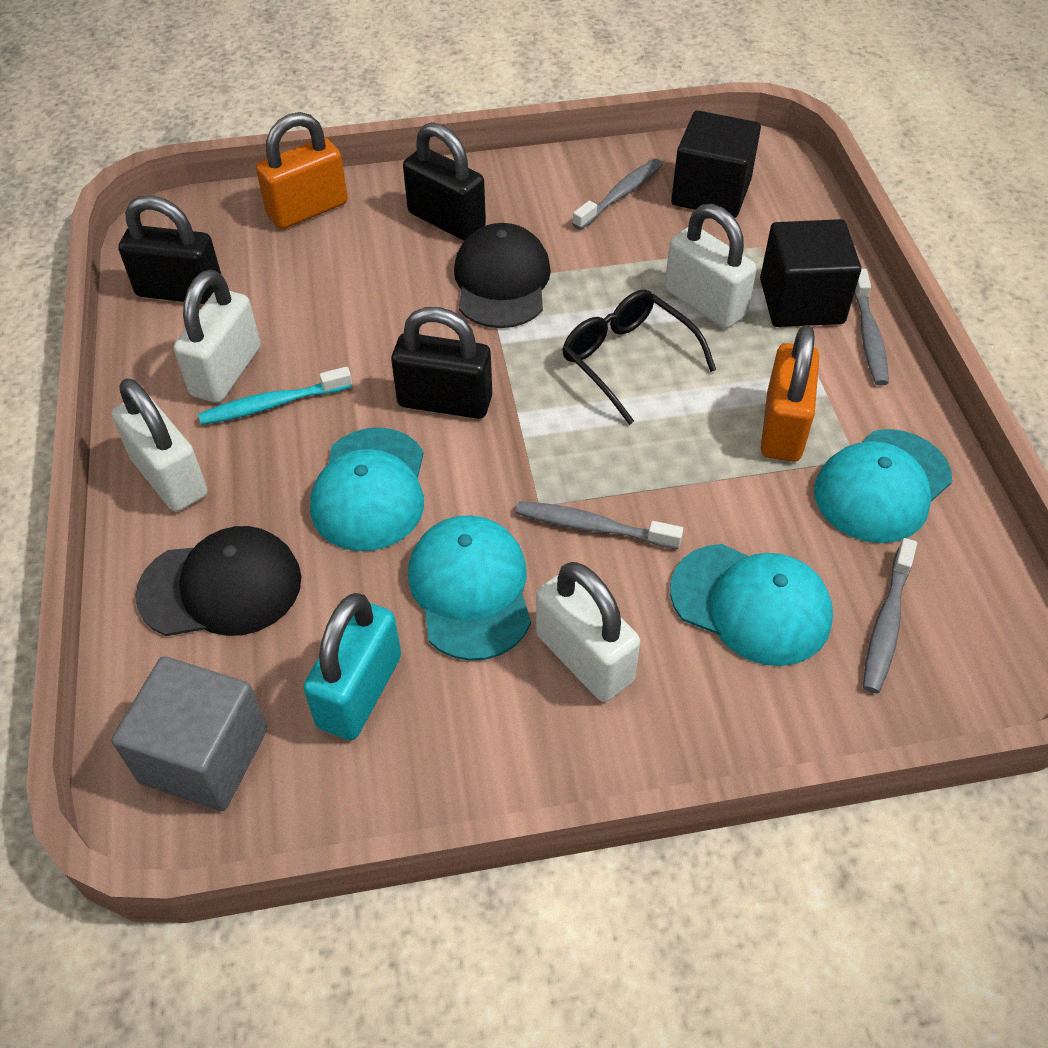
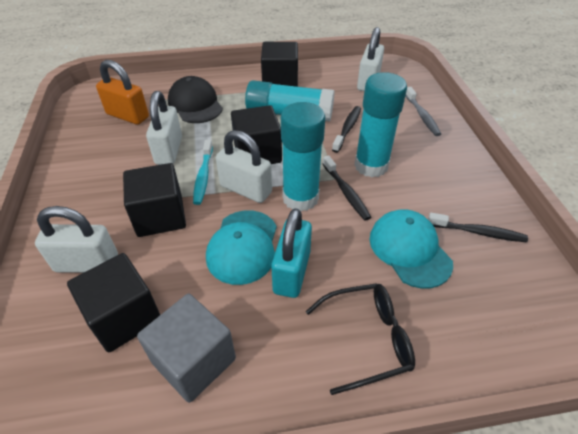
black cap: [135,526,301,636] [454,223,551,328] = 2 -> [168,76,223,123] = 1
black cube: [671,110,761,218] [760,219,861,327] = 2 -> [67,253,160,352] [123,163,186,237] [231,105,282,164] [261,42,298,87] = 4
black padlock: [118,195,221,304] [391,307,492,419] [403,122,486,241] = 3 -> none = 0
black toothbrush: none = 0 -> [323,155,371,221] [332,106,361,153] [428,213,528,242] = 3
grey toothbrush: [516,501,683,549] [572,159,663,230] [854,269,889,386] [863,538,917,693] = 4 -> [406,87,441,136] = 1
orange padlock: [256,112,348,229] [761,325,819,462] = 2 -> [96,60,149,125] = 1
turquoise cap: [310,427,424,551] [408,515,531,661] [670,544,833,666] [814,429,952,543] = 4 -> [206,210,277,285] [369,209,453,289] = 2
turquoise glue stick: none = 0 -> [245,80,334,122] [281,102,325,211] [354,72,407,177] = 3

